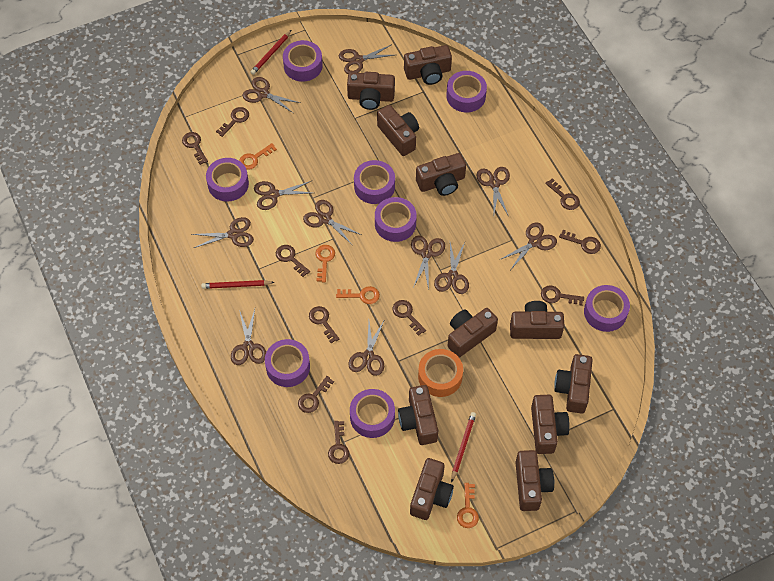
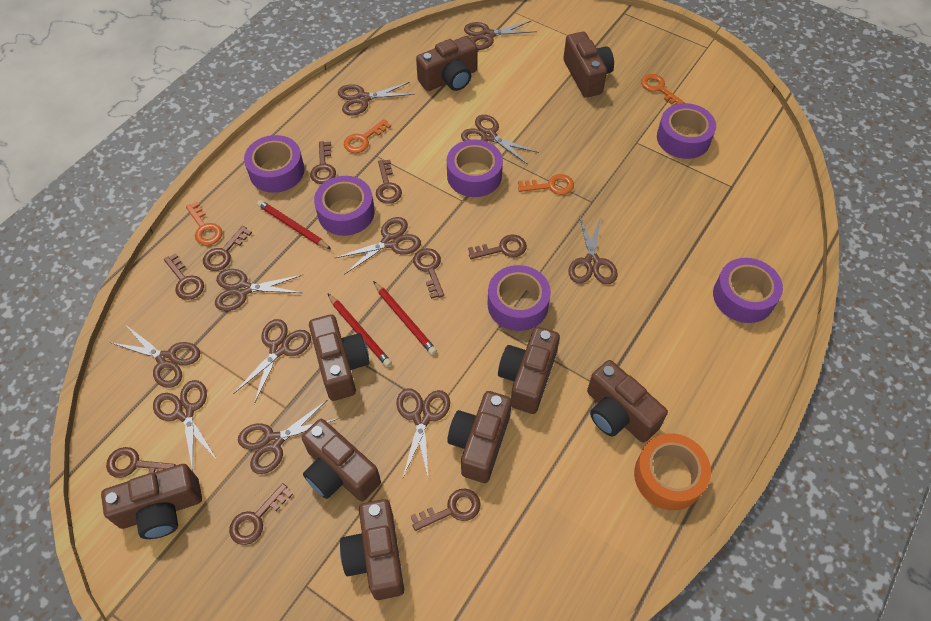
brown camera: [347,72,395,110] [377,105,419,156] [398,385,438,445] [404,45,452,85] [410,458,454,520] [416,153,466,196] [448,308,498,358] [510,301,564,339] [515,450,554,511] [531,395,570,454] [554,354,593,414] = 11 -> [101,464,202,539] [302,419,381,501] [309,314,369,401] [340,499,404,600] [416,36,477,91] [447,391,512,483] [498,327,560,414] [563,32,614,98] [587,360,668,443] = 9
brown key: [182,132,208,165] [216,107,249,137] [276,245,310,277] [298,376,334,413] [309,306,339,343] [328,421,349,464] [393,300,426,336] [541,285,584,306] [545,178,580,210] [559,230,601,254] = 10 -> [106,447,176,478] [164,253,204,300] [203,226,252,271] [229,483,293,545] [310,141,336,184] [376,160,402,204] [411,488,481,531] [413,248,444,299] [468,235,527,259] = 9
purple tape: [206,158,249,202] [265,339,310,387] [283,40,323,82] [350,389,395,438] [354,160,395,204] [375,197,417,242] [447,71,487,112] [584,285,630,332] = 8 -> [244,135,305,193] [314,176,375,236] [447,139,503,197] [488,265,551,331] [657,103,716,159] [713,258,783,323] = 6

